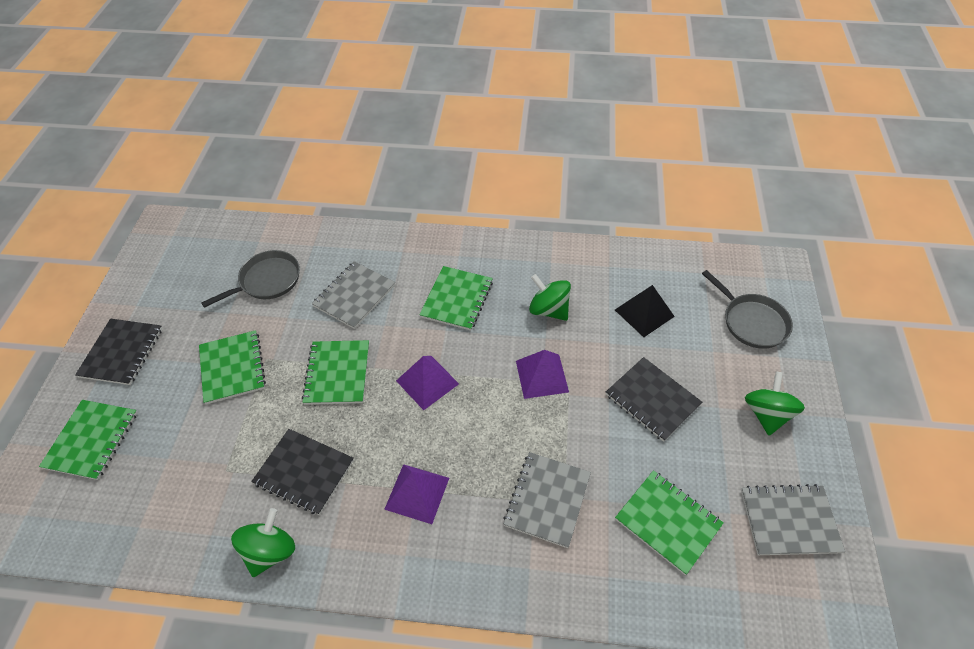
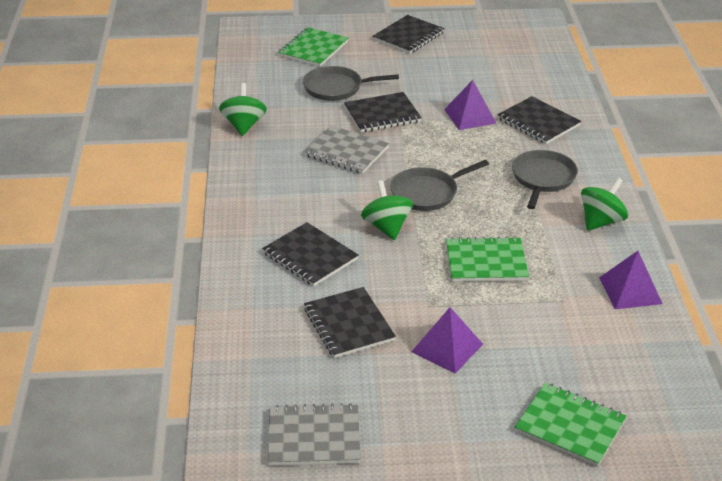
black notebook: [75,319,162,385] [251,429,354,515] [606,357,702,442] = 3 -> [262,222,359,286] [304,287,396,358] [344,92,422,132] [373,15,445,54] [497,96,581,144] = 5
black pyramid: [615,285,675,337] = 1 -> none = 0
green notebook: [39,400,137,480] [199,330,266,404] [302,340,369,405] [419,266,493,331] [615,470,724,575] = 5 -> [278,27,348,67] [446,236,529,282] [515,383,627,467] = 3
grey notebook: [312,261,395,329] [503,452,591,548] [741,484,845,555] = 3 -> [268,403,361,466] [304,126,389,174] = 2
grey pan: [201,250,300,308] [702,270,793,349] = 2 -> [303,66,399,101] [390,160,489,211] [512,150,578,209] = 3

